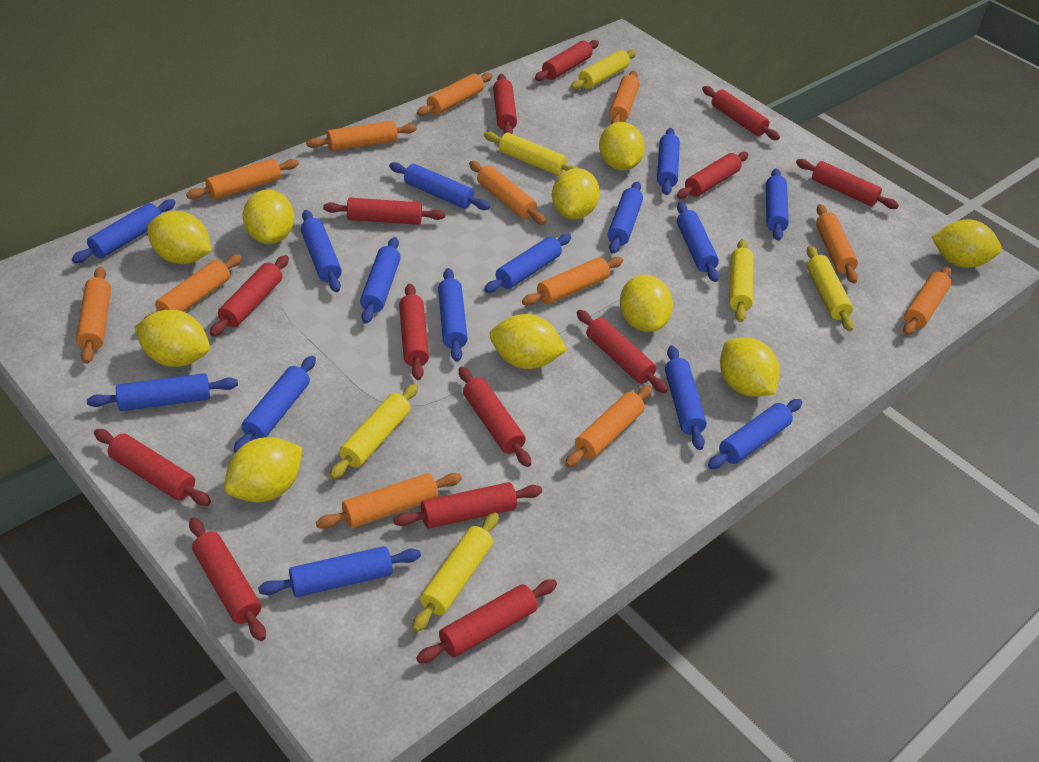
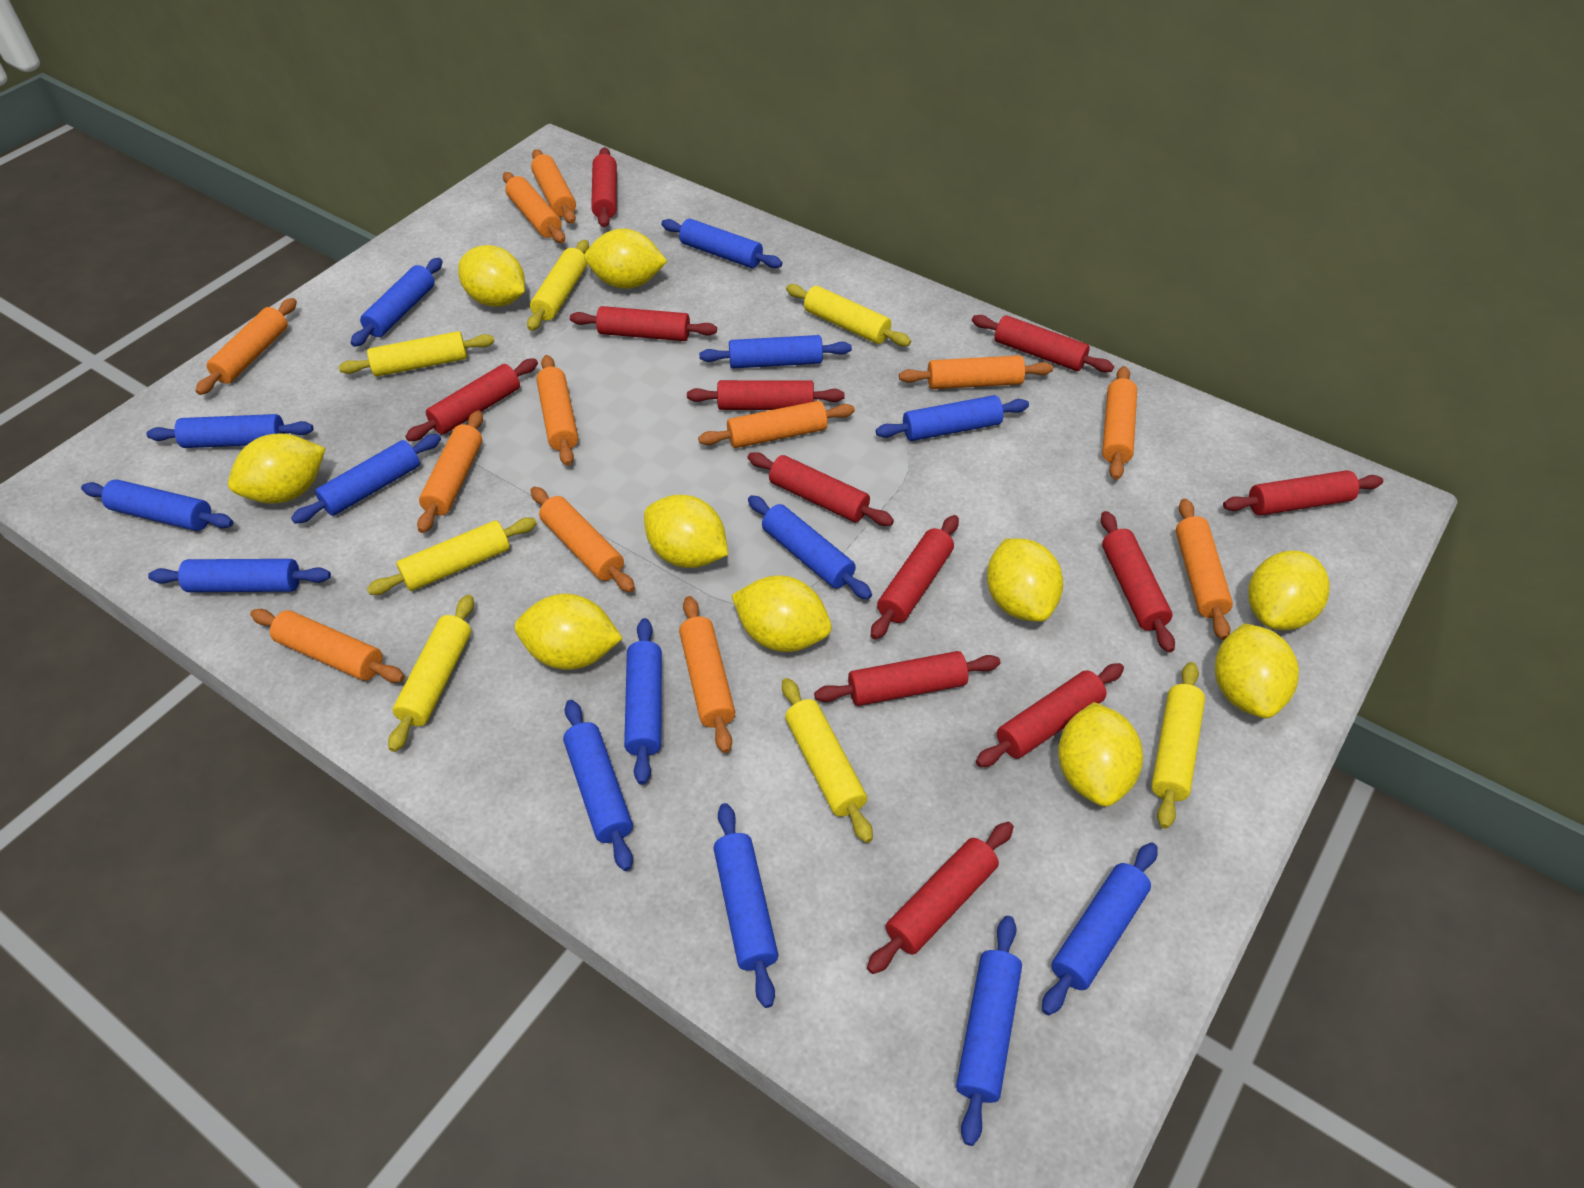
blue rolling pin: [72,199,176,263] [87,373,238,411] [234,356,316,453] [258,546,421,597] [301,210,342,292] [360,237,401,324] [389,162,490,210] [438,268,468,362] [484,234,571,293] [607,181,643,253] [657,128,680,195] [665,346,707,450] [677,202,719,282] [708,399,802,469] [766,168,789,241] = 15 -> [81,479,233,531] [146,414,313,448] [148,559,331,592] [291,434,441,524] [351,258,443,347] [563,700,633,871] [624,618,662,785] [661,219,782,268] [699,335,852,368] [713,803,778,1008] [748,495,872,599] [876,395,1029,441] [956,916,1022,1146] [1042,842,1158,1016] = 14
red rolling pin: [94,429,211,506] [189,517,266,641] [210,255,289,337] [323,198,445,225] [393,482,542,529] [399,284,429,380] [416,580,557,663] [459,367,531,467] [493,74,517,134] [535,40,599,81] [577,310,668,393] [677,152,749,199] [702,86,780,140] [796,159,899,209] = 14 -> [405,358,538,441] [570,306,717,341] [591,147,617,227] [687,380,845,410] [748,452,894,526] [814,651,1000,706] [867,822,1014,974] [871,515,959,639] [972,315,1114,372] [976,663,1124,767] [1101,511,1175,653] [1223,470,1383,516] = 12
yellow rolling pin: [330,384,418,479] [412,512,499,632] [484,132,580,175] [571,50,637,90] [729,239,754,322] [807,246,854,331] = 6 -> [339,331,494,377] [367,518,537,595] [388,595,474,752] [527,240,589,331] [782,678,873,843] [786,284,911,346] [1151,662,1205,829] = 7

